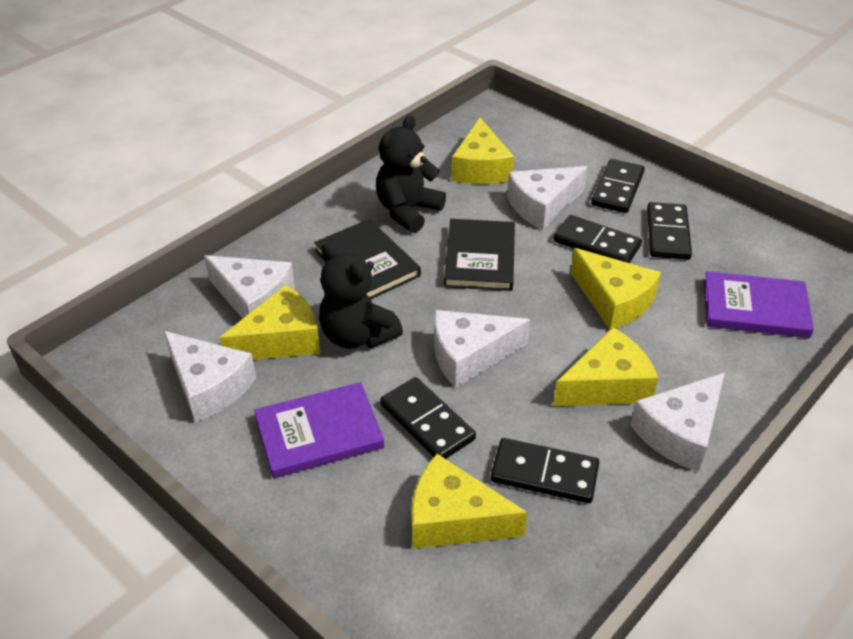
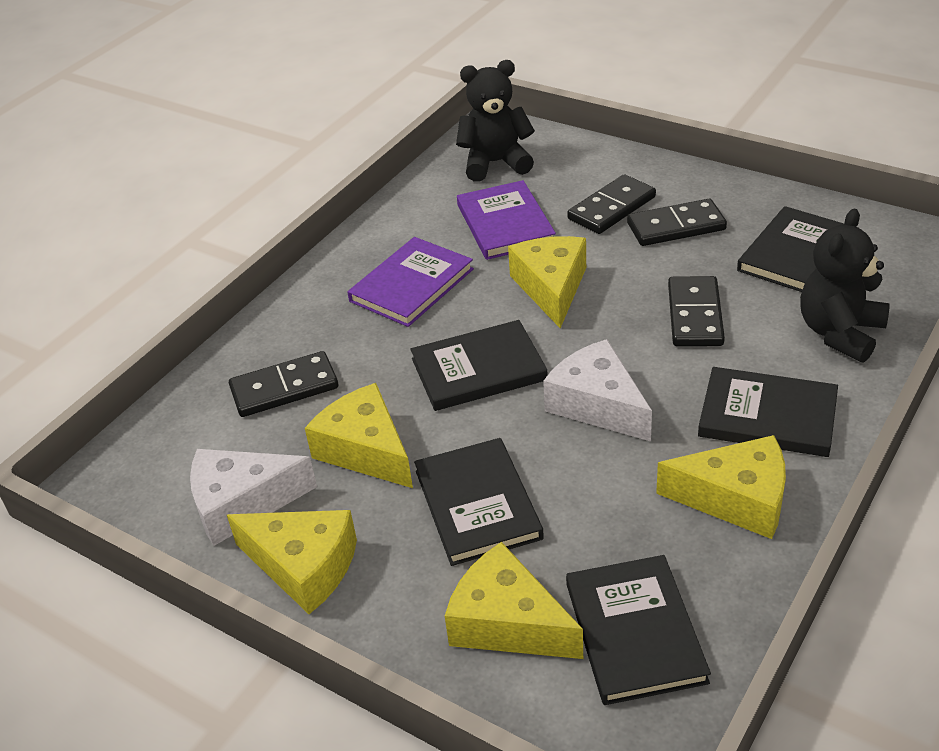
black book: [314,219,421,299] [444,219,515,291] = 2 -> [410,320,548,411] [414,438,544,566] [566,555,711,705] [698,367,838,457] [737,206,844,292] = 5
black domino: [380,377,476,459] [491,438,599,503] [554,215,642,263] [591,159,645,213] [647,202,692,260] = 5 -> [229,351,338,417] [567,174,656,234] [627,199,727,246] [668,276,725,346] = 4
white cheese: [164,331,256,422] [204,255,295,319] [434,310,530,388] [507,166,587,230] [630,373,725,472] = 5 -> [190,449,317,546] [543,339,652,442] = 2

